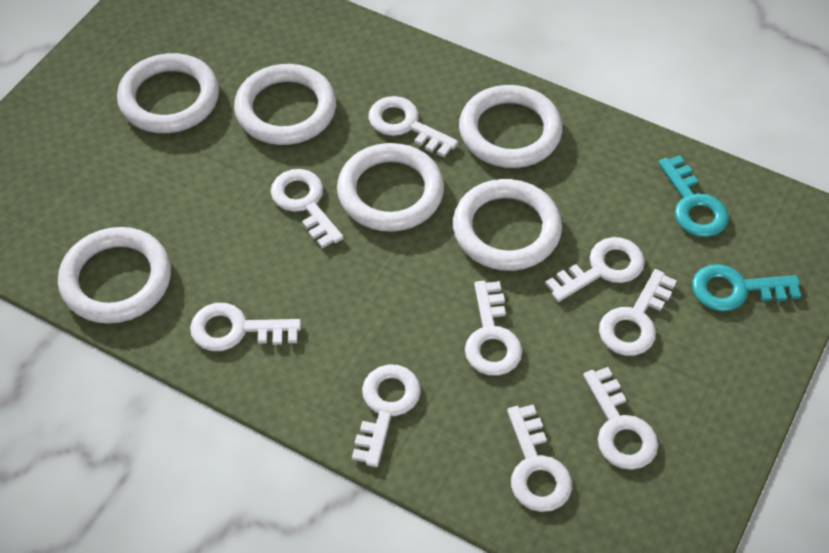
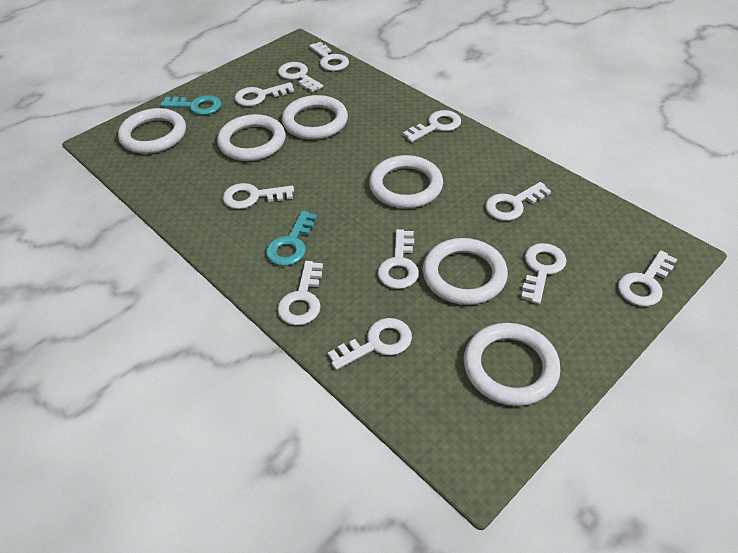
white key: [190,303,301,351] [271,169,344,248] [352,364,421,467] [368,96,458,157] [465,281,522,376] [507,405,572,512] [545,237,645,302] [583,367,658,470] [599,269,677,356] = 9 -> [223,183,294,209] [235,82,294,106] [277,261,323,325] [278,62,323,92] [309,42,349,71] [328,318,412,370] [378,229,419,289] [403,110,461,142] [485,182,551,221] [521,243,567,304] [618,250,677,306] = 11

